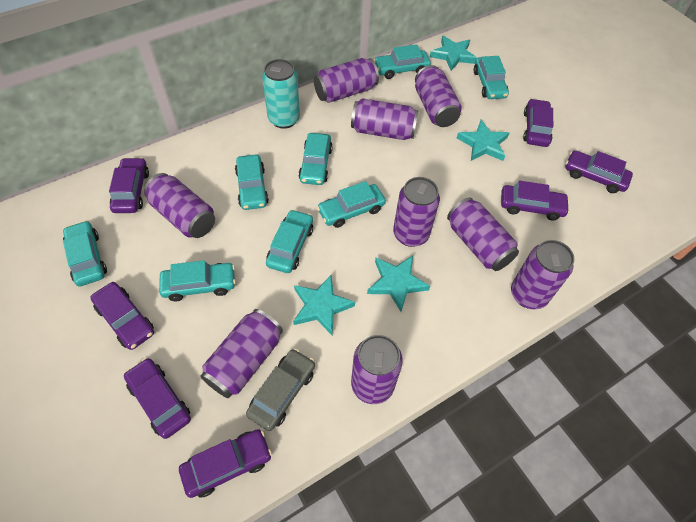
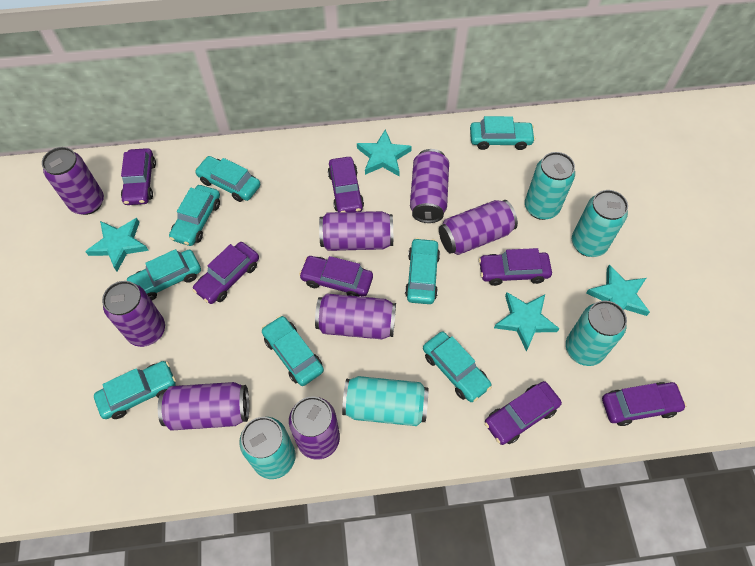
grey car: [246,349,315,431] = 1 -> none = 0
purple can: [144,173,215,238] [201,309,283,398] [314,58,379,103] [351,98,419,140] [351,335,403,404] [393,177,440,247] [415,65,462,127] [447,197,519,271] [511,240,574,309] = 9 -> [42,147,104,215] [102,281,165,347] [158,382,249,431] [289,397,340,460] [315,294,396,339] [319,211,393,251] [410,149,449,223] [439,200,518,255] = 8
turquoise can: [262,59,300,129] = 1 -> [239,417,296,479] [342,376,429,426] [525,152,575,220] [566,300,627,366] [572,190,628,257] = 5

